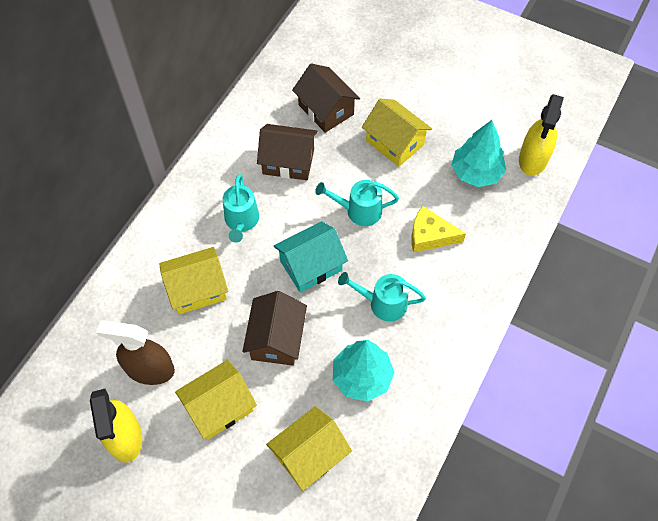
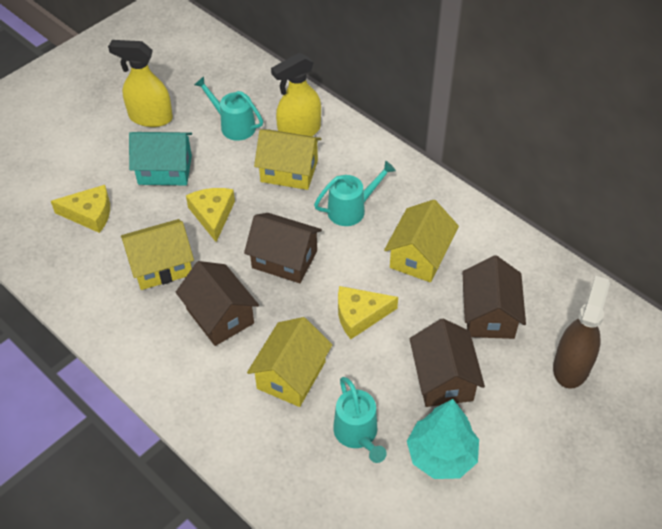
brown house: [242,291,307,366] [257,124,317,180] [292,63,360,133] = 3 -> [176,261,259,346] [244,213,322,283] [410,319,485,407] [462,255,526,339] = 4
turquoise tree: [333,340,395,402] [451,120,506,187] = 2 -> [407,399,479,479] = 1
yellow cheese: [411,206,466,253] = 1 -> [51,185,110,233] [186,188,235,242] [338,286,398,339] = 3

